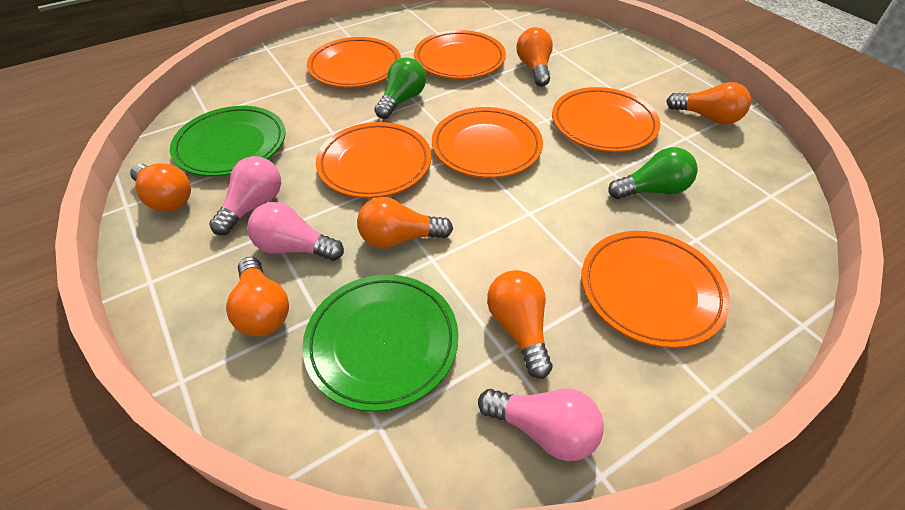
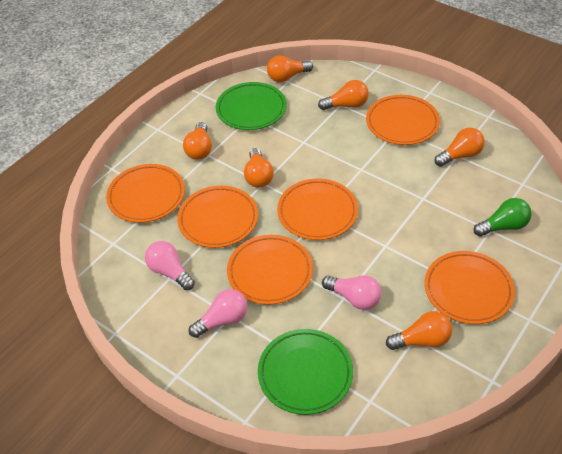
green light bulb: [374,57,426,119] [608,147,698,199] = 2 -> [474,198,532,237] = 1

